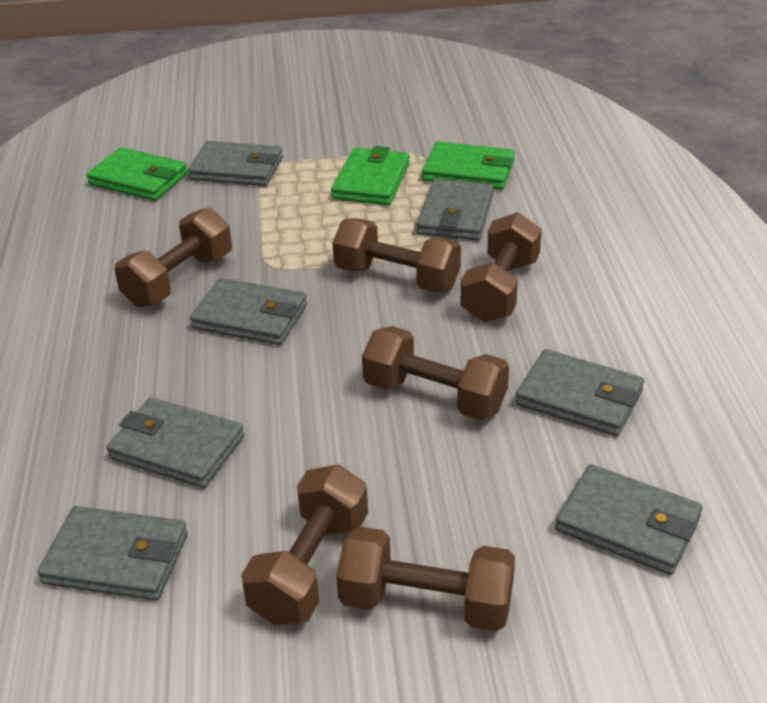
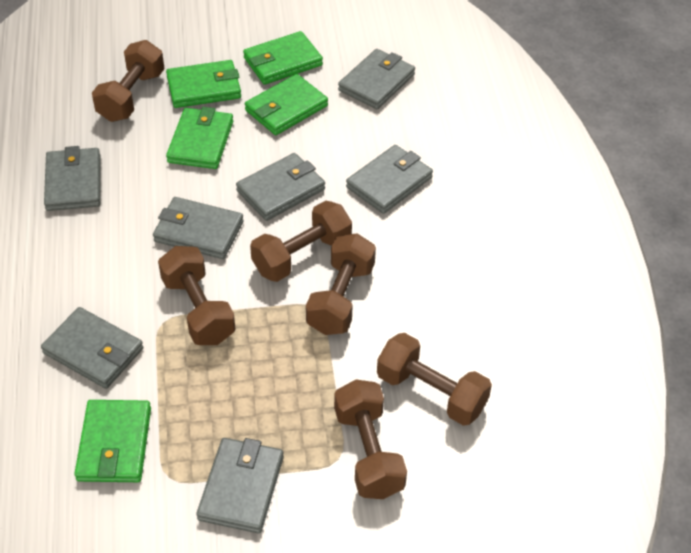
green wallet: [87,147,188,201] [331,146,410,205] [422,141,515,190] = 3 -> [74,400,151,482] [166,60,241,108] [166,107,233,169] [243,31,323,85] [245,74,328,135] = 5

